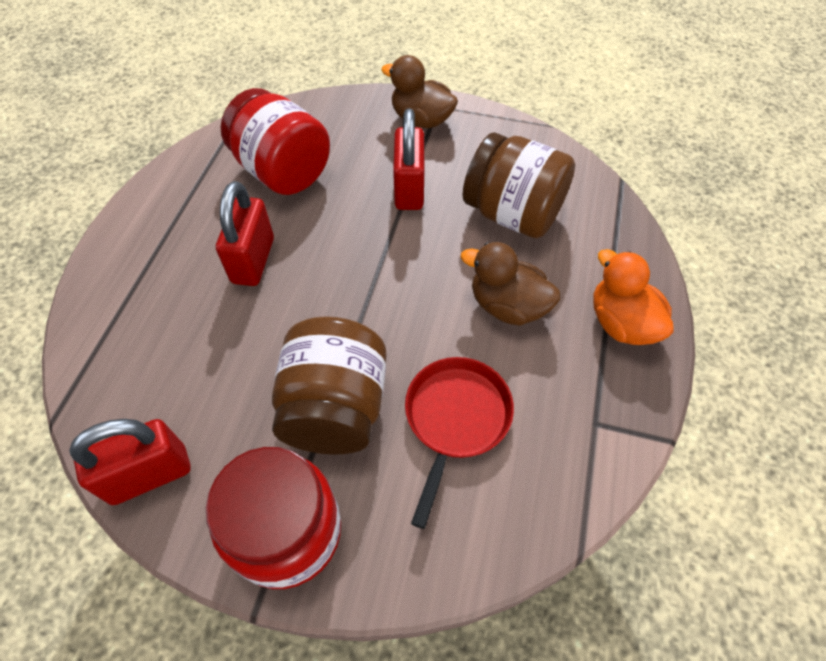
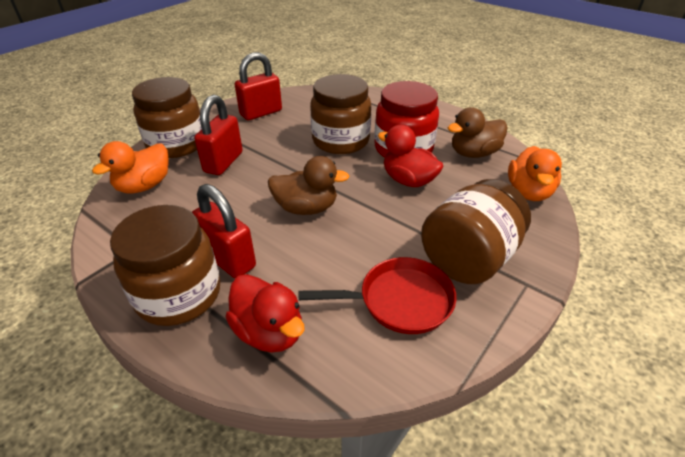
brown jar: [272,316,387,454] [463,132,575,238] = 2 -> [110,205,220,326] [132,77,202,158] [310,74,371,154] [421,179,531,284] = 4
orange duck: [593,249,674,345] = 1 -> [92,141,169,194] [508,146,562,201] = 2
red duck: none = 0 -> [226,274,304,353] [378,125,443,187] = 2
red jar: [206,447,341,589] [221,88,330,195] = 2 -> [374,81,439,158] = 1

